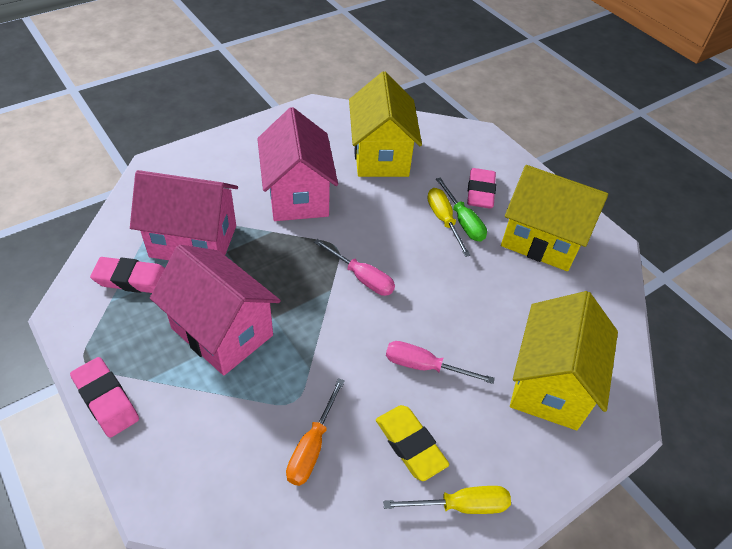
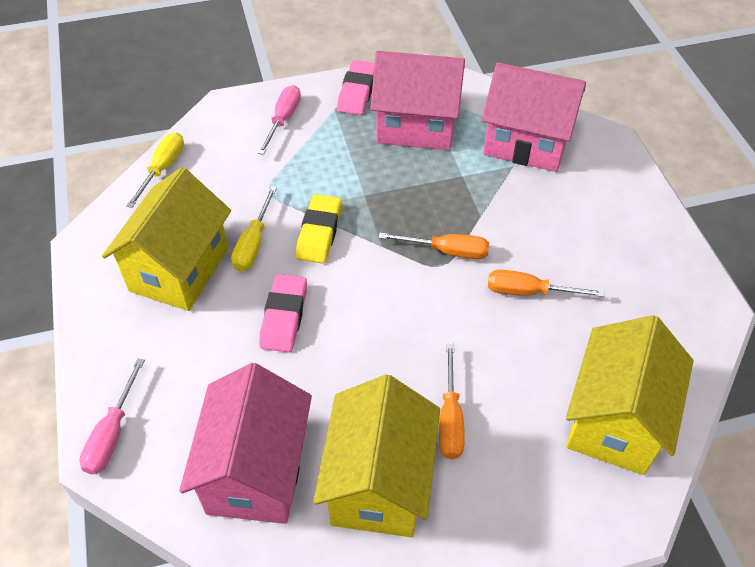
green screwdriver: [436,177,487,242] = 1 -> none = 0
orange screwdriver: [286,378,345,486] = 1 -> [378,233,489,259] [439,344,465,459] [488,270,605,297] = 3
pink eraser: [70,357,139,438] [90,257,165,293] [467,168,496,209] = 3 -> [259,274,307,352] [337,60,375,115] = 2

